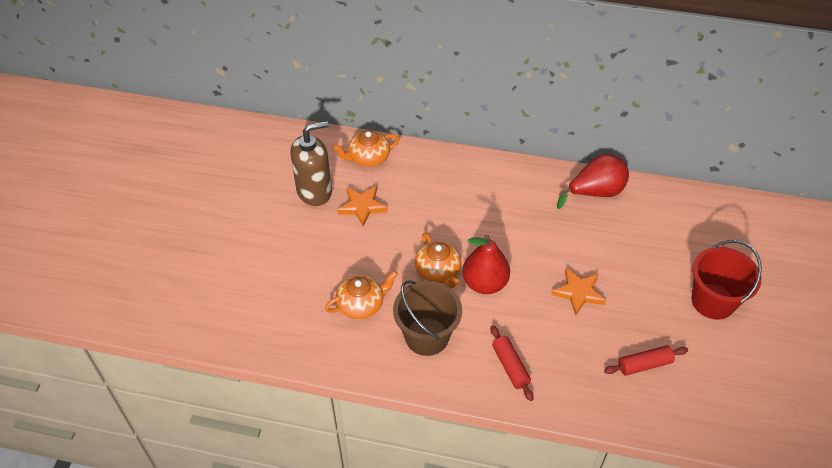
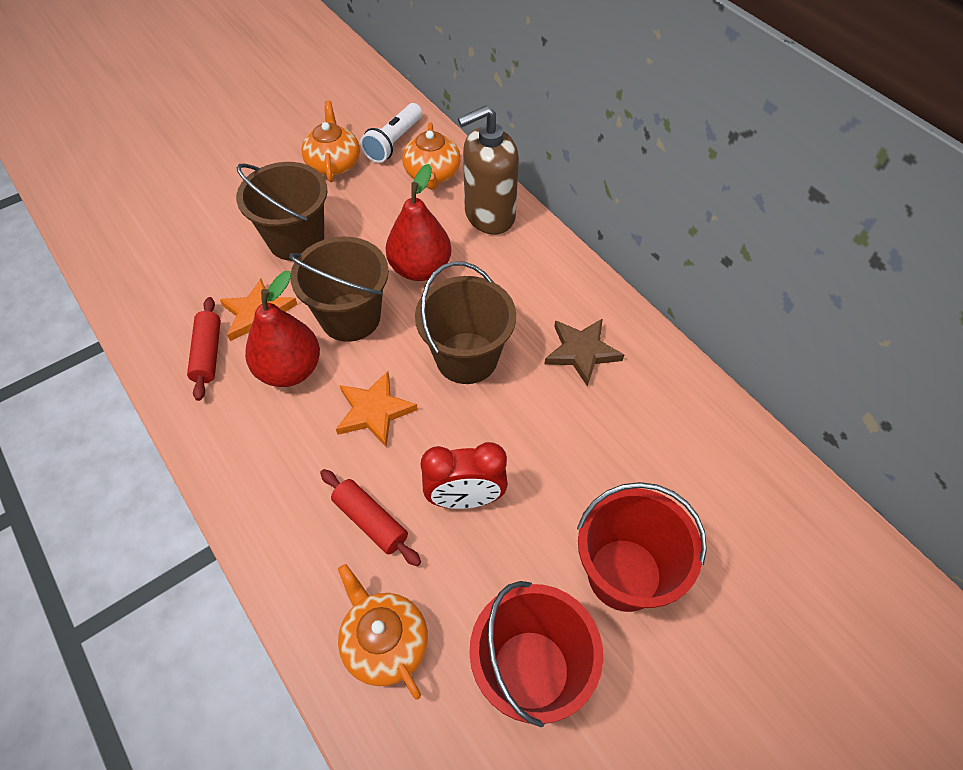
brown bucket: [393,280,462,356] = 1 -> [236,162,328,261] [289,236,389,342] [415,261,516,384] = 3
brown star: none = 0 -> [544,318,624,387] = 1
red bucket: [691,240,762,320] = 1 -> [469,581,603,727] [577,482,707,612] = 2
red clock: none = 0 -> [421,442,508,509] = 1
white flashlight: none = 0 -> [360,103,422,163] = 1

